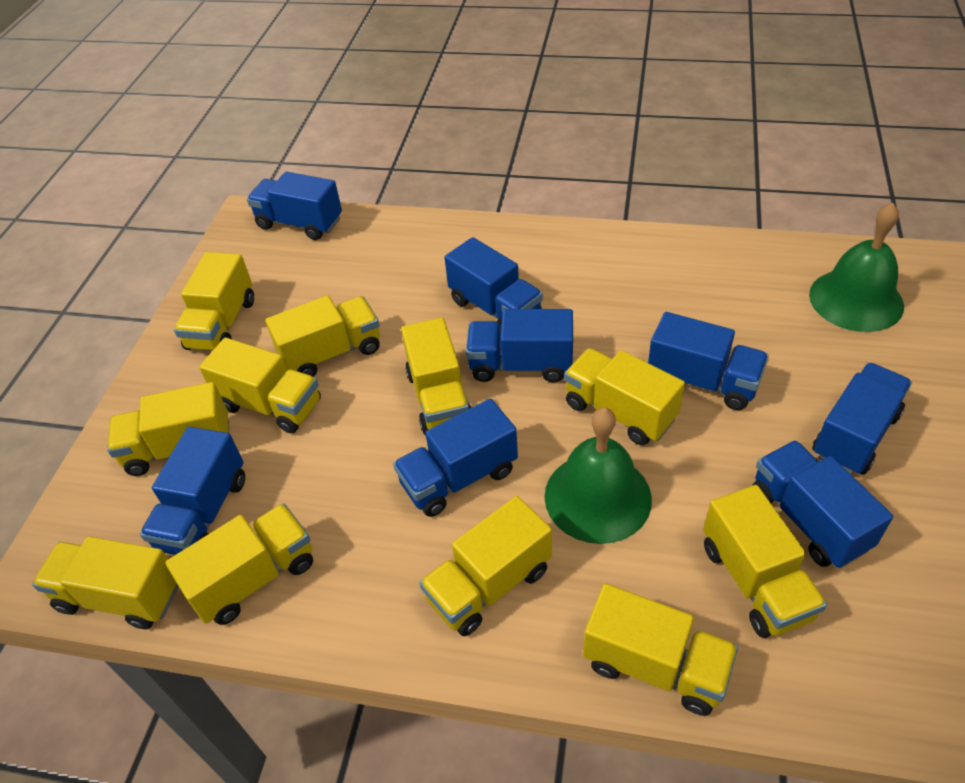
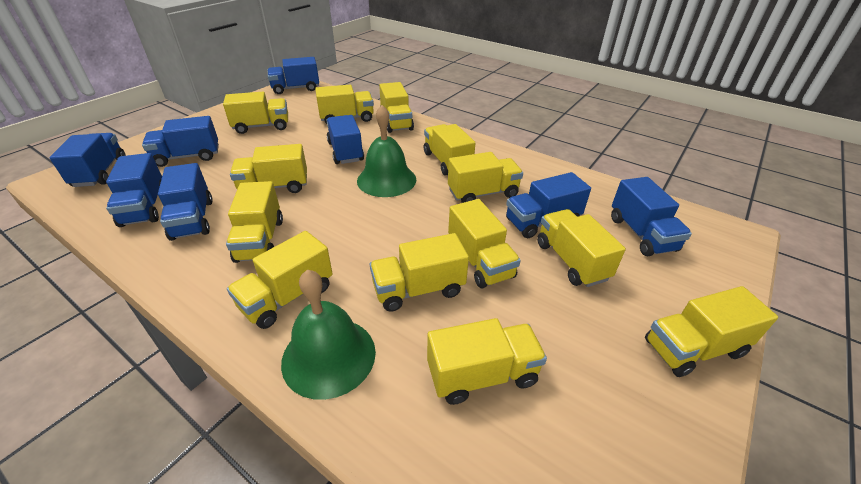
yellow truck: [32,536,179,629] [107,382,230,476] [165,503,313,625] [174,252,254,351] [199,338,321,433] [265,295,380,377] [401,317,472,435] [419,496,552,636] [564,348,685,445] [583,584,738,716] [703,485,827,638] = 11 -> [223,92,288,134] [226,181,283,263] [227,231,333,329] [230,144,307,193] [315,85,374,124] [370,233,469,312] [379,82,414,133] [424,124,475,176] [427,318,547,405] [448,152,523,203] [448,199,521,289] [537,209,626,287] [645,286,778,377] = 13

